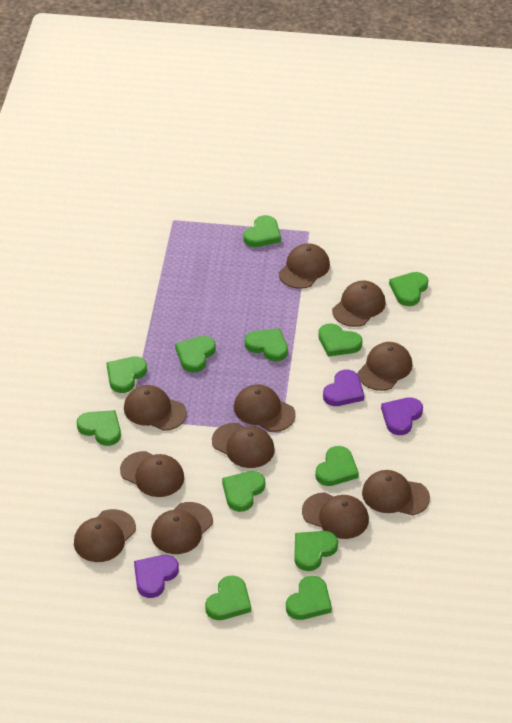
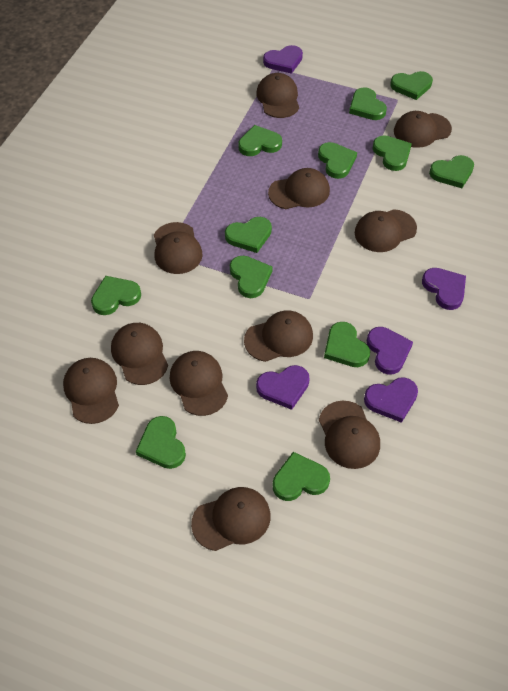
purple heart: [134,555,179,598] [323,370,364,406] [381,397,423,435] = 3 -> [256,365,310,410] [263,45,303,74] [364,377,418,423] [367,327,413,375] [422,268,466,310] = 5

